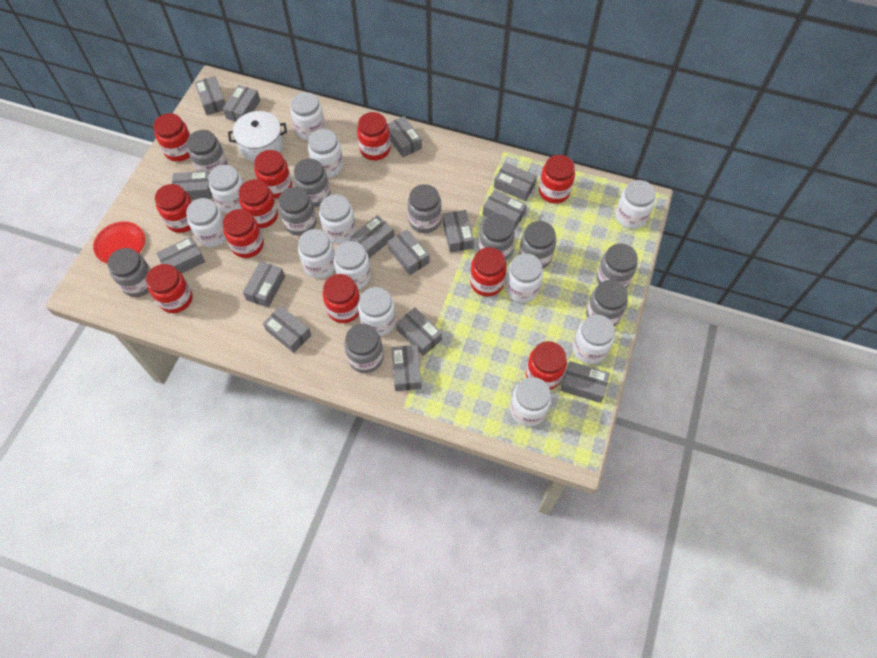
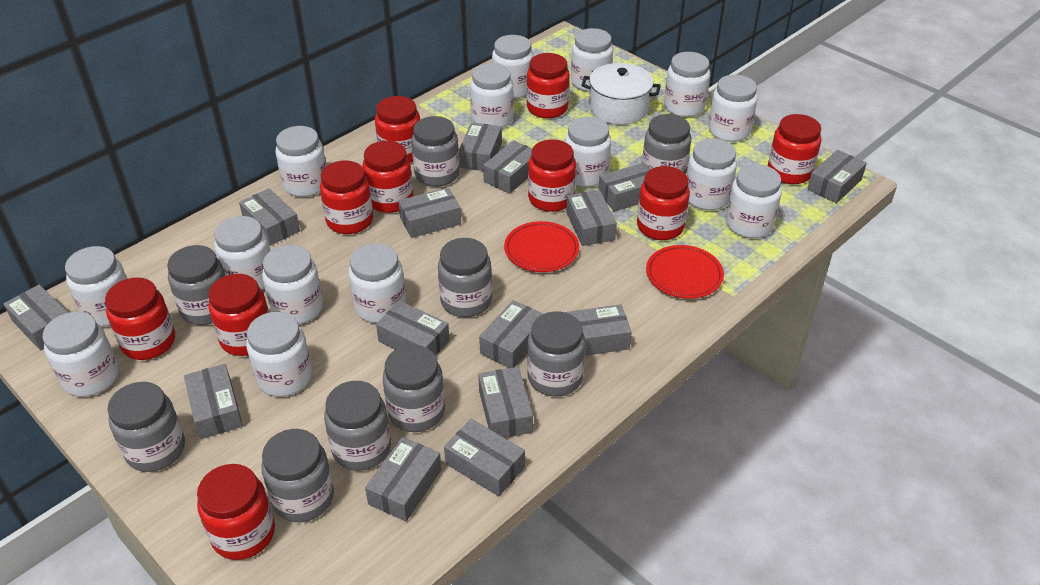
grey jar: [107,248,151,297] [187,130,227,172] [279,187,317,236] [293,158,330,207] [344,324,384,373] [408,184,442,233] [479,214,515,260] [519,221,556,269] [586,280,628,326] [596,243,638,288] = 10 -> [107,382,185,472] [167,245,226,325] [261,429,334,522] [324,381,391,471] [383,345,445,432] [411,116,459,187] [438,238,492,317] [527,311,585,397] [642,114,692,174] = 9
red jar: [146,264,193,313] [153,113,190,162] [155,184,192,233] [223,209,264,258] [239,179,278,228] [254,150,292,199] [322,274,360,323] [357,112,391,160] [470,247,507,297] [526,341,567,390] [539,155,575,203] = 11 -> [105,277,175,360] [197,464,275,560] [208,274,269,356] [320,160,373,234] [362,141,413,213] [375,96,420,163] [527,53,570,119] [528,139,576,212] [637,166,690,240] [768,114,821,184] = 10
red plate: [93,221,145,263] = 1 -> [504,221,579,272] [646,245,724,299] = 2
white jar: [186,198,226,247] [208,165,244,213] [290,92,325,140] [298,229,335,278] [308,129,343,177] [319,194,356,244] [334,241,371,289] [358,287,396,336] [505,253,543,303] [510,377,552,427] [573,315,615,364] [615,180,656,229] = 12 -> [42,312,118,397] [65,246,127,326] [214,216,271,290] [246,312,312,397] [262,245,323,324] [275,126,326,197] [349,243,406,323] [470,63,514,128] [492,35,534,99] [565,117,611,187] [571,28,613,92] [664,52,710,117] [686,138,737,210] [708,75,758,142] [726,164,782,238] = 15

